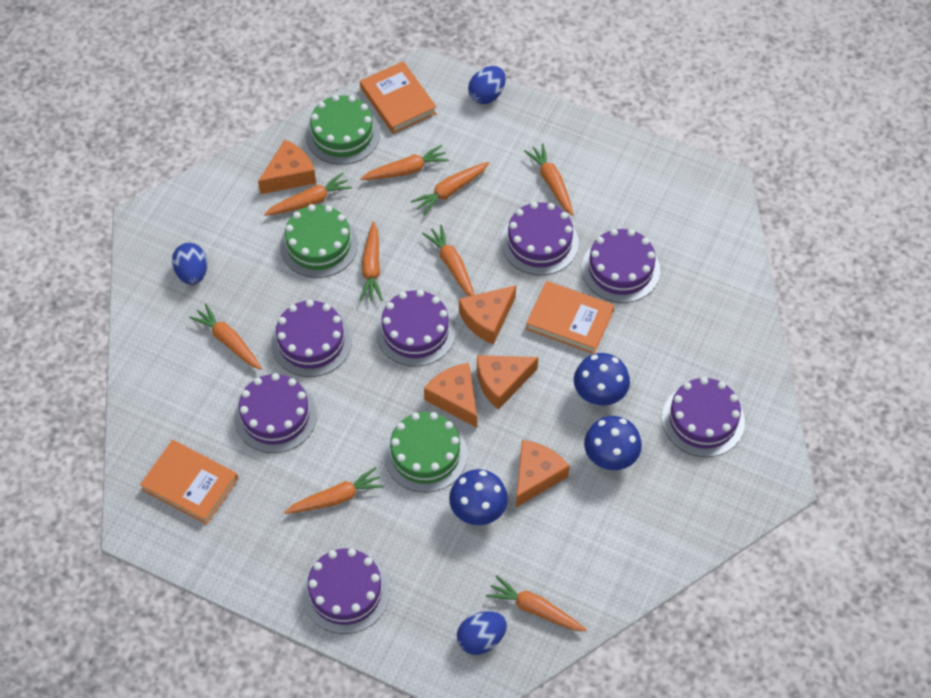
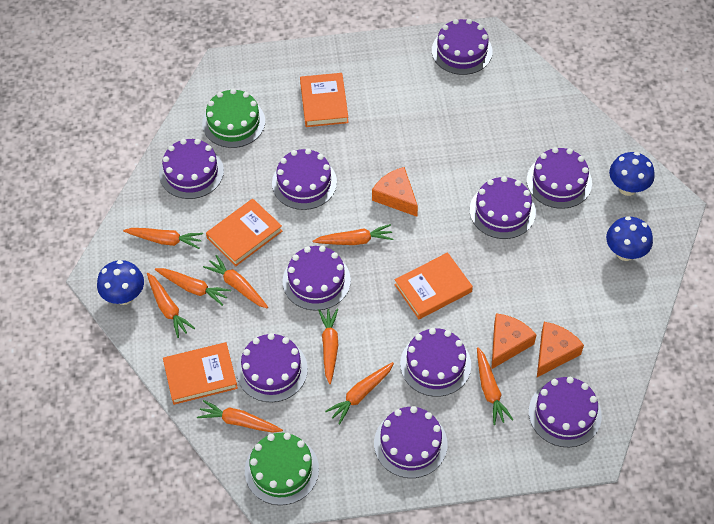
blue egg: [172,243,207,285] [457,611,507,655] [468,66,506,104] = 3 -> none = 0
green cake: [280,204,358,278] [305,95,380,165] [384,412,468,492] = 3 -> [202,89,265,148] [245,433,319,505] = 2
orange book: [140,440,238,525] [360,61,437,134] [526,281,614,354] = 3 -> [163,342,238,405] [206,199,282,266] [300,73,349,127] [394,252,473,319] = 4
orange cheese: [258,140,316,194] [424,363,477,428] [459,285,516,344] [477,355,538,410] [516,440,570,507] = 5 -> [372,167,418,217] [491,313,537,369] [537,322,584,377] = 3
purple cake: [234,373,317,453] [271,300,352,377] [302,548,390,634] [376,290,456,366] [501,202,579,275] [582,229,660,303] [662,377,745,457] = 7 -> [159,139,224,199] [236,333,308,402] [272,148,337,210] [283,246,351,311] [374,406,448,478] [400,328,471,397] [432,19,493,75] [470,176,536,239] [527,147,592,209] [529,377,602,447] = 10

